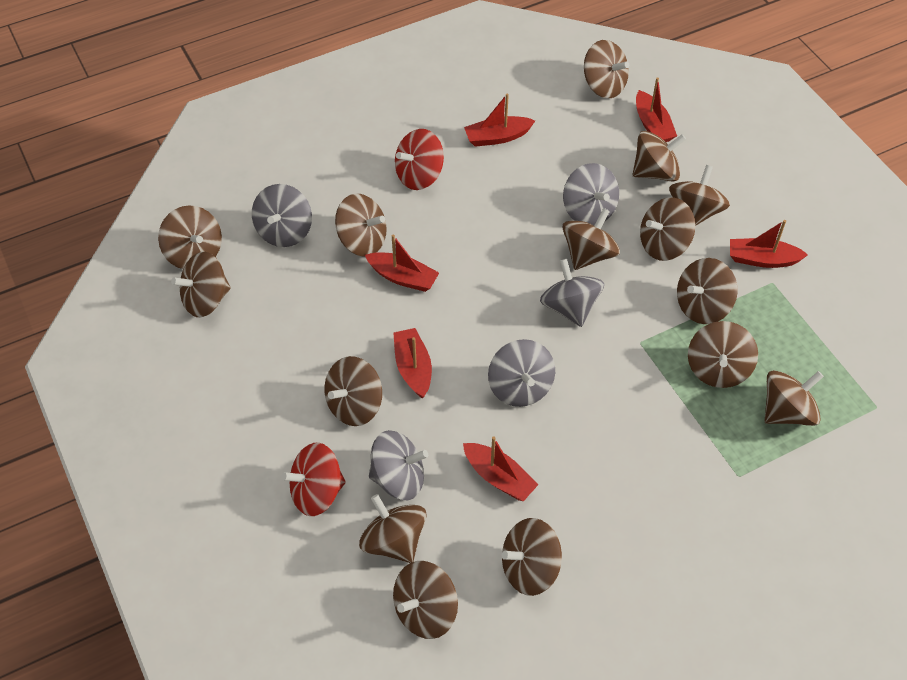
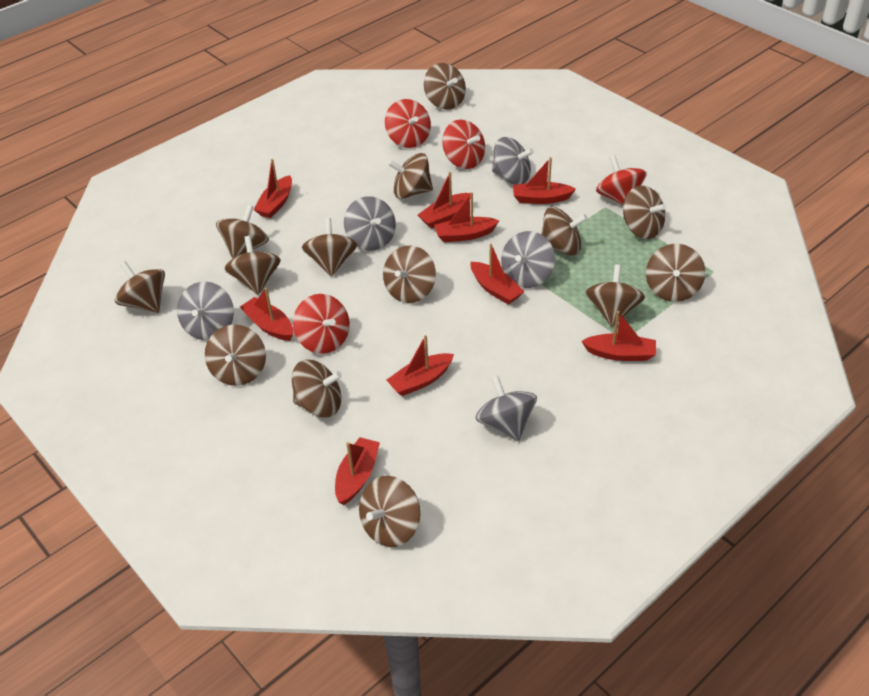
brown spinning top: [158,205,222,269] [171,252,231,317] [325,356,382,426] [335,194,387,257] [359,494,427,563] [393,561,458,639] [501,518,562,596] [562,208,620,270] [584,40,629,98] [633,131,686,182] [640,197,695,261] [669,165,730,226] [677,258,738,324] [688,321,758,388] [764,370,824,426] = 15 -> [115,261,165,313] [205,325,266,386] [216,205,269,259] [224,236,281,295] [292,360,342,417] [302,218,357,277] [359,476,420,547] [383,246,436,303] [388,153,433,199] [424,63,466,110] [541,207,587,256] [585,265,645,327] [623,185,667,239] [646,244,705,302] = 14
red boat: [365,234,439,292] [393,328,432,398] [463,436,539,501] [464,93,535,147] [636,77,677,142] [730,220,808,268] = 6 -> [240,288,293,341] [254,159,292,218] [335,437,380,505] [387,335,454,396] [418,172,470,229] [434,192,499,242] [470,243,524,304] [513,157,576,204] [581,311,656,361] = 9
red spinning top: [281,442,346,516] [395,129,444,190] = 2 -> [293,294,350,354] [385,99,431,148] [442,120,485,169] [596,156,647,205] = 4

